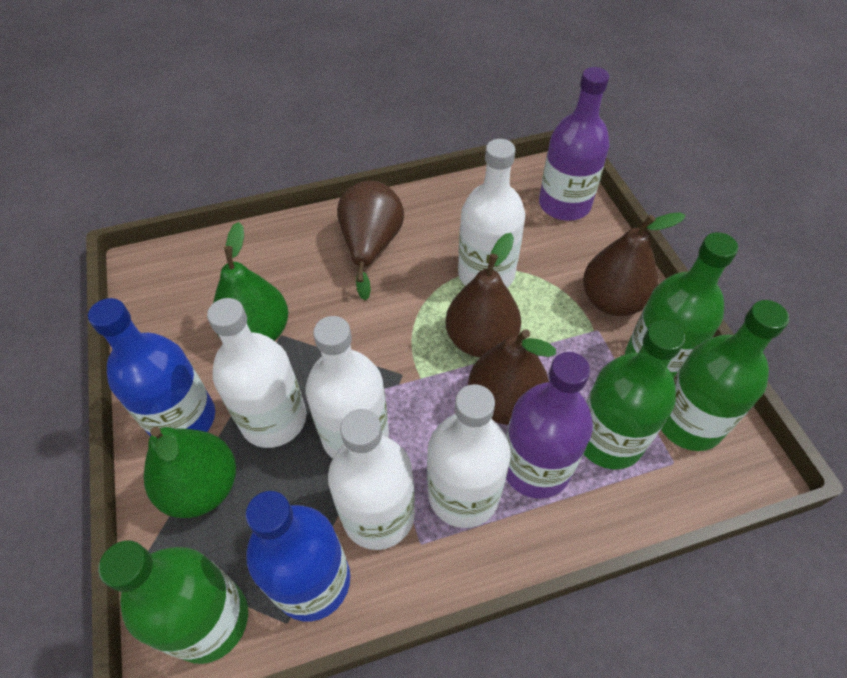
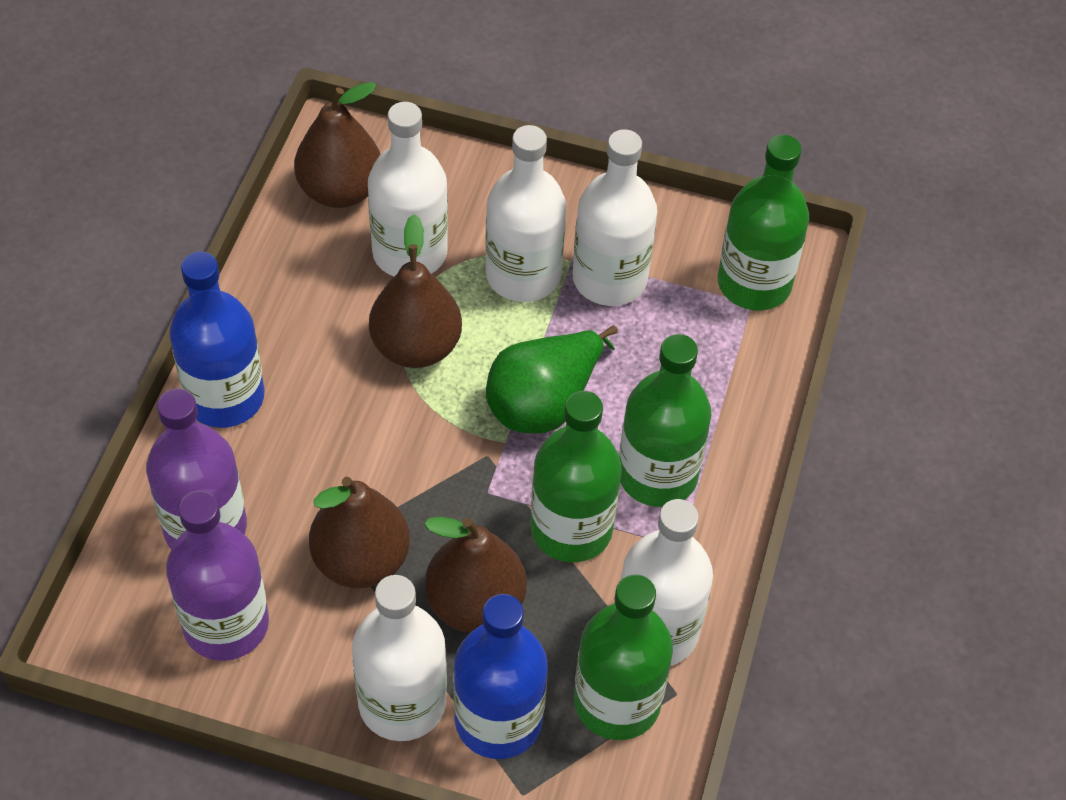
green pear: [144,427,236,518] [213,222,288,341] = 2 -> [486,325,618,434] = 1

